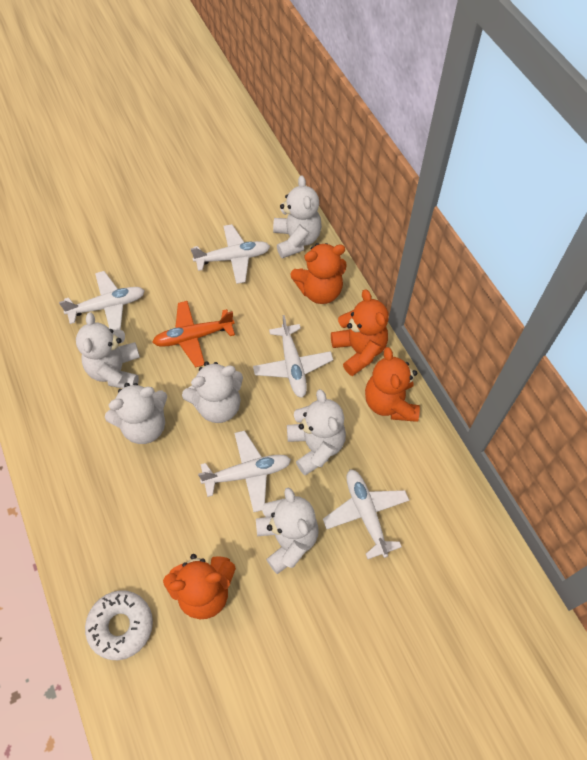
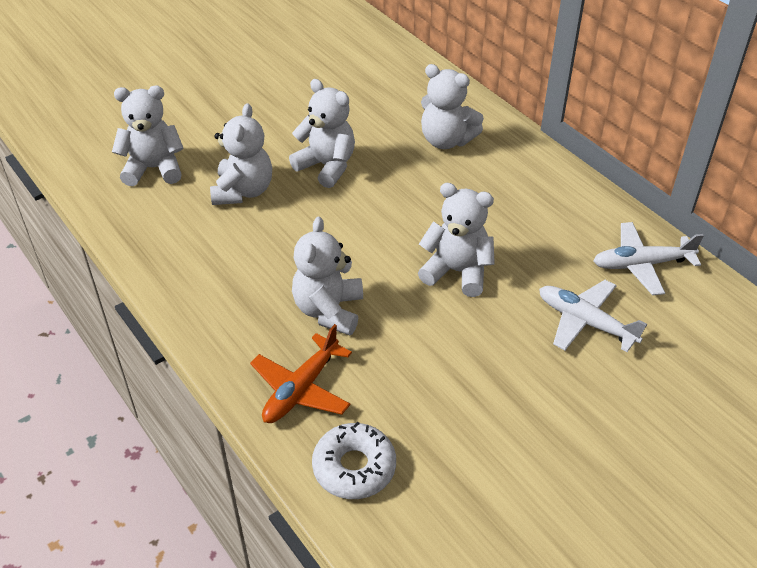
orange teddy bear: [163,554,236,619] [290,243,347,304] [331,289,388,376] [365,347,420,422] = 4 -> none = 0
white plane: [59,271,145,330] [191,224,270,284] [198,430,291,512] [253,315,333,398] [323,469,409,559] = 5 -> [539,280,647,352] [593,222,704,295] = 2

